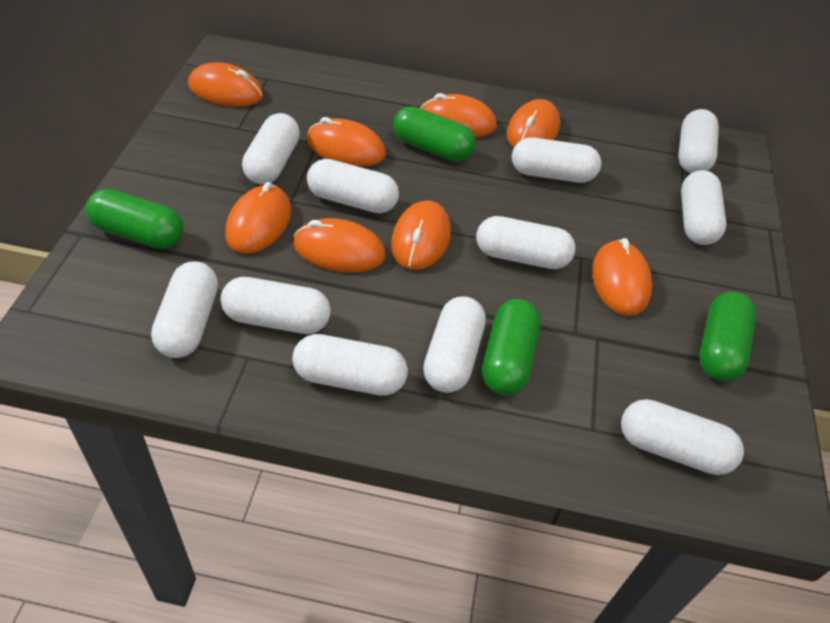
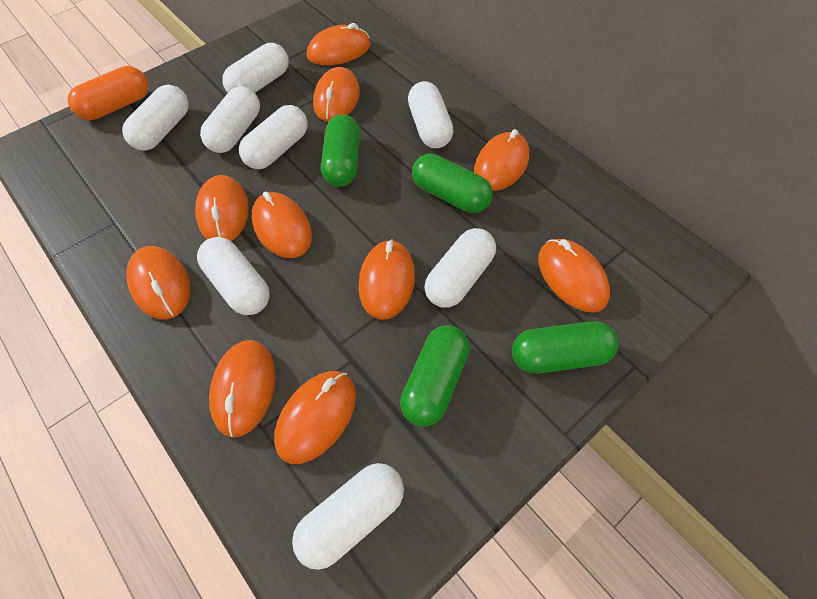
orange capsule: none = 0 -> [67,66,149,120] = 1
orange mouse: [188,62,263,107] [225,182,291,254] [293,218,386,273] [307,117,386,166] [391,201,451,270] [420,93,497,137] [507,99,560,148] [592,238,652,316] = 8 -> [126,246,191,320] [195,175,249,241] [209,340,276,438] [252,191,312,258] [274,371,356,464] [307,23,371,65] [313,67,360,122] [358,239,415,320] [474,129,529,191] [538,239,610,313] = 10
white capsule: [151,262,218,358] [221,277,331,334] [242,113,300,185] [292,334,408,396] [307,159,399,214] [423,296,486,393] [476,216,576,269] [512,137,601,183] [621,399,744,475] [678,109,719,173] [681,170,726,245] = 11 -> [122,85,189,151] [197,237,270,315] [200,86,260,153] [222,43,289,93] [239,105,308,169] [292,463,404,570] [408,81,454,148] [425,228,496,308] = 8

